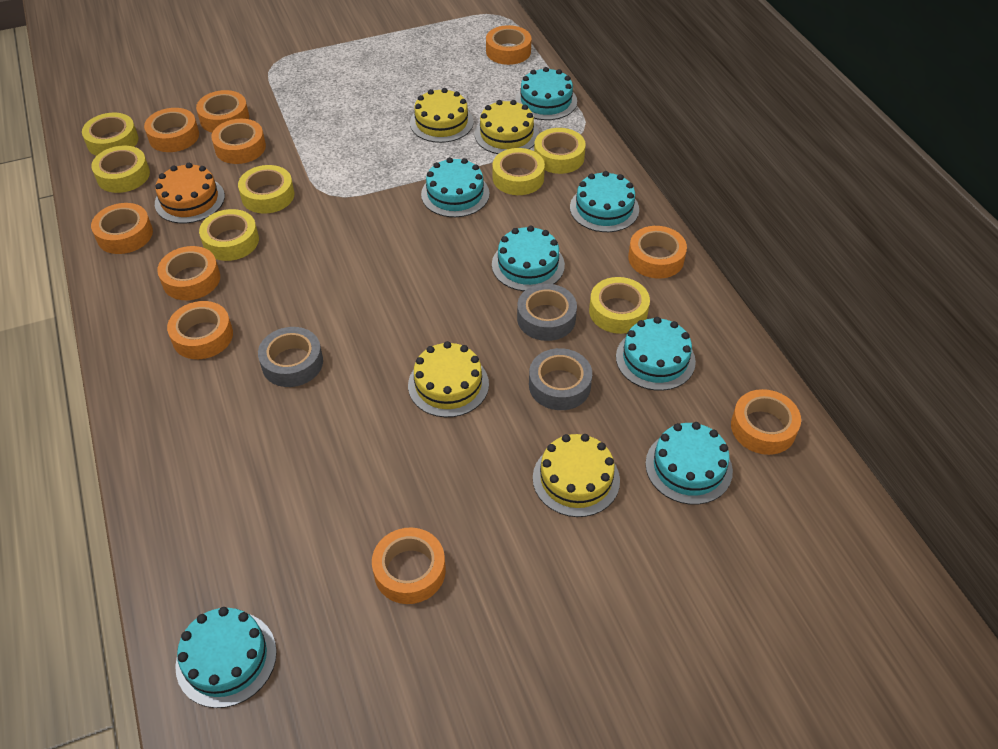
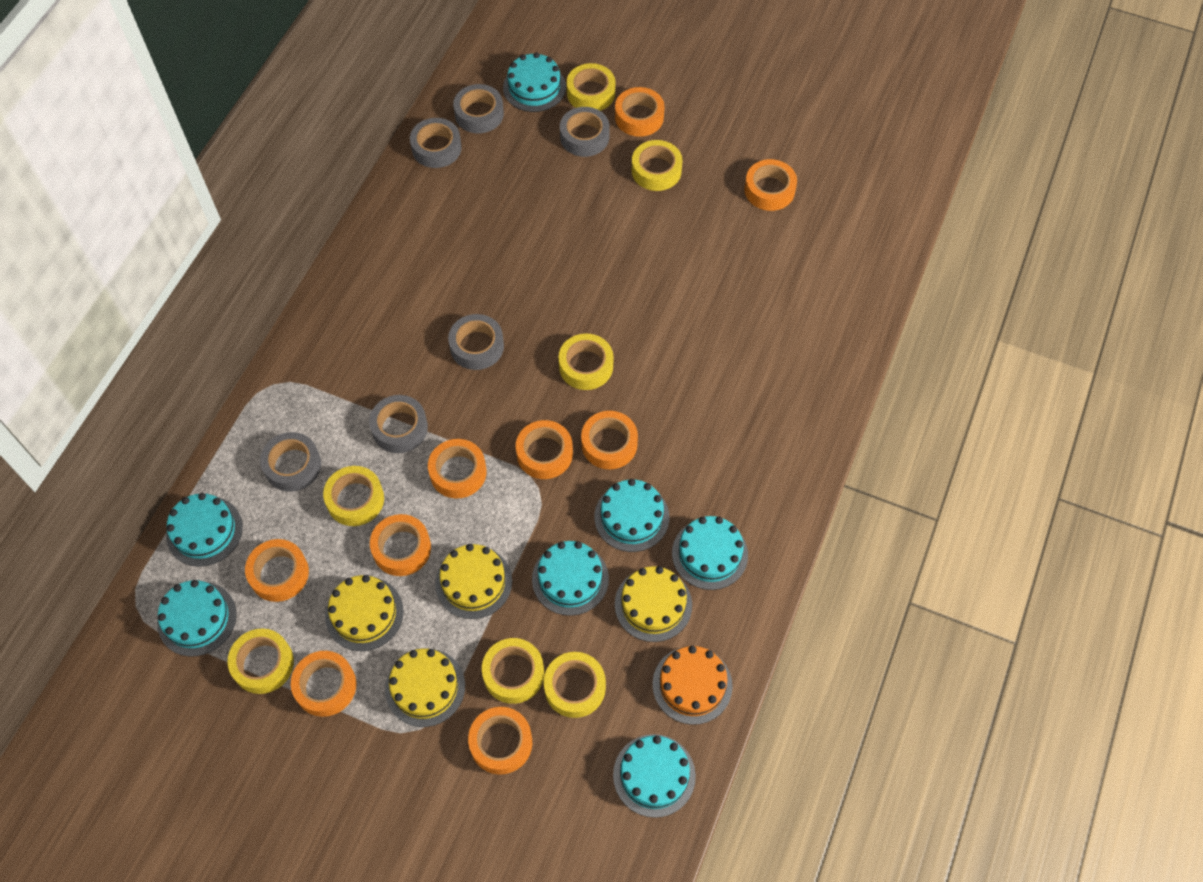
grey tape: [258,327,323,387] [517,284,577,341] [529,348,592,410] = 3 -> [260,432,321,492] [369,395,428,453] [410,118,462,168] [448,314,504,370] [453,84,504,133] [560,107,609,157] = 6
orange tape: [91,203,153,254] [144,108,199,152] [157,246,220,300] [167,301,233,359] [196,90,249,133] [211,119,266,164] [372,527,446,604] [486,25,531,65] [628,226,687,279] [731,389,801,455] = 10 -> [245,539,309,602] [291,651,357,717] [370,514,431,576] [428,439,487,498] [468,707,532,775] [516,420,573,479] [581,411,638,469] [615,87,665,137] [744,159,797,211] = 9

